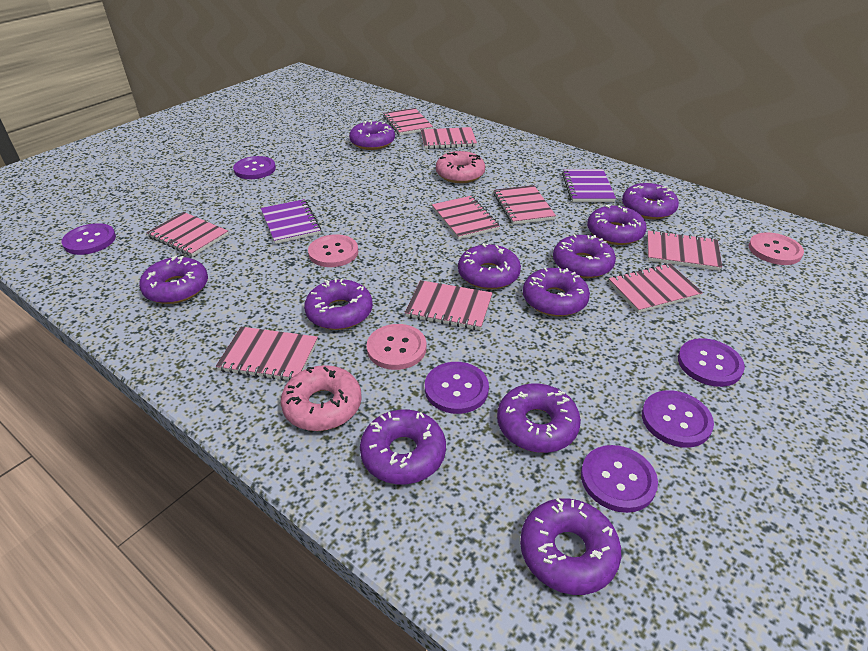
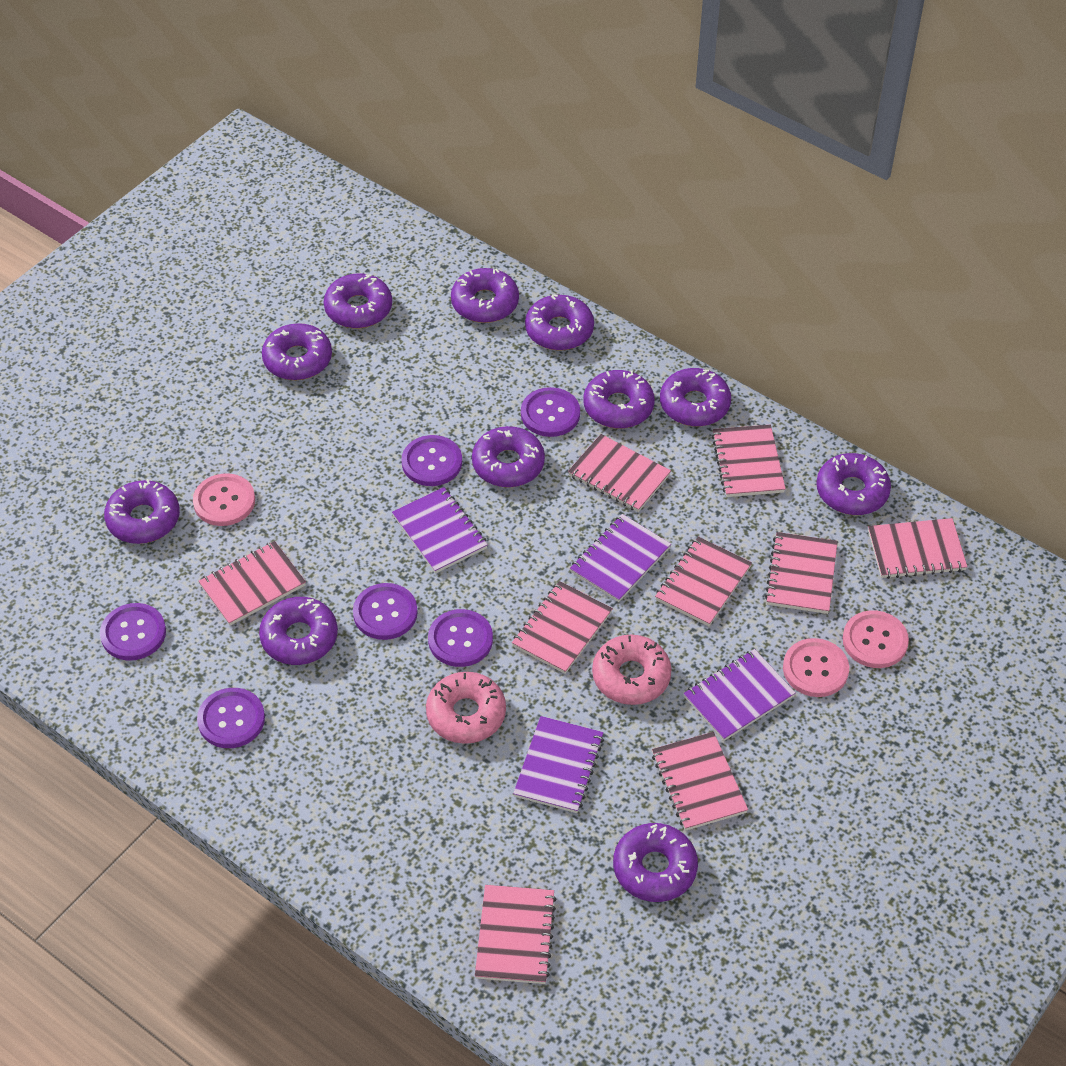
purple notebook: [261,199,321,244] [562,169,616,202] = 2 -> [392,487,488,574] [513,716,604,813] [570,514,671,602] [684,649,796,741] = 4

